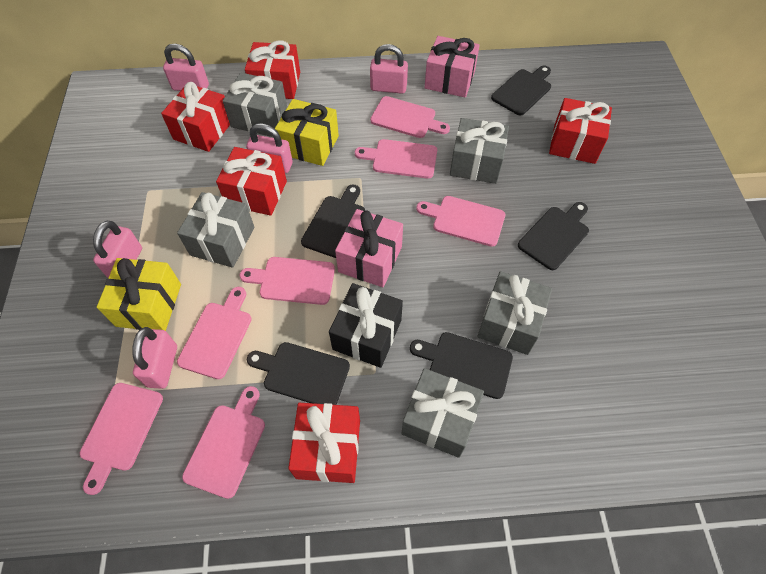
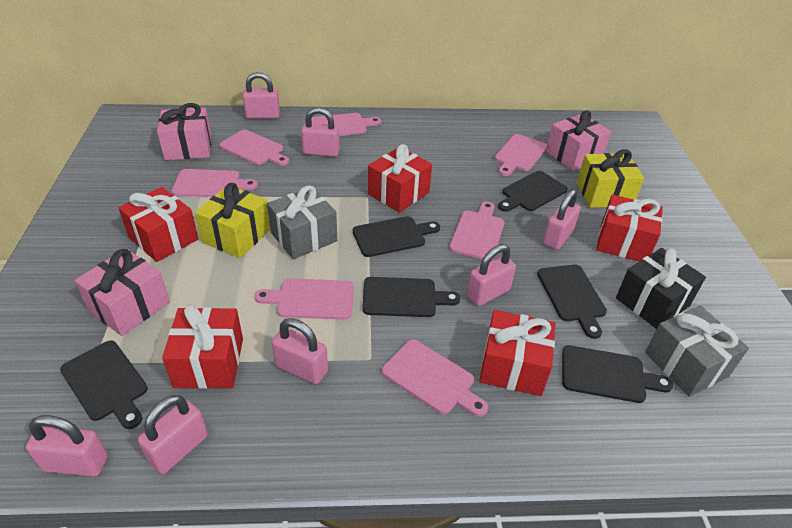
black cutting board: [247,342,350,405] [301,185,365,258] [410,332,513,399] [491,66,551,116] [518,202,589,270] = 5 -> [60,340,148,429] [353,216,440,257] [362,277,460,317] [498,171,568,212] [537,265,607,339] [562,345,673,403] = 6
grey gift: [177,192,254,268] [222,72,287,137] [401,368,484,458] [450,118,509,184] [477,271,552,355] = 5 -> [267,185,337,259] [645,306,749,397] = 2
pink gift: [335,209,403,287] [425,36,480,97] = 2 -> [75,249,170,336] [157,103,211,160] [546,110,611,171] = 3
pink padlock: [93,221,142,278] [132,327,177,389] [163,44,209,91] [246,123,293,173] [370,44,408,94] = 5 -> [26,415,108,477] [138,395,208,474] [243,72,280,119] [272,318,328,384] [301,107,340,157] [467,244,516,306] [543,189,581,250] = 7

